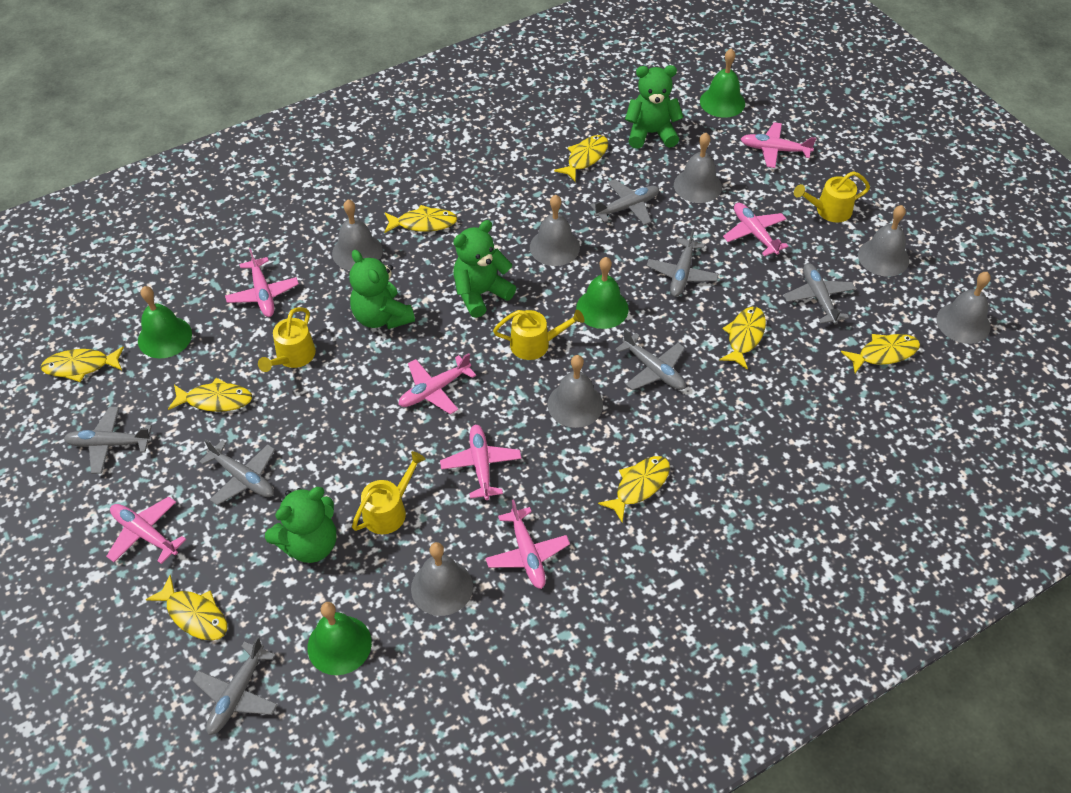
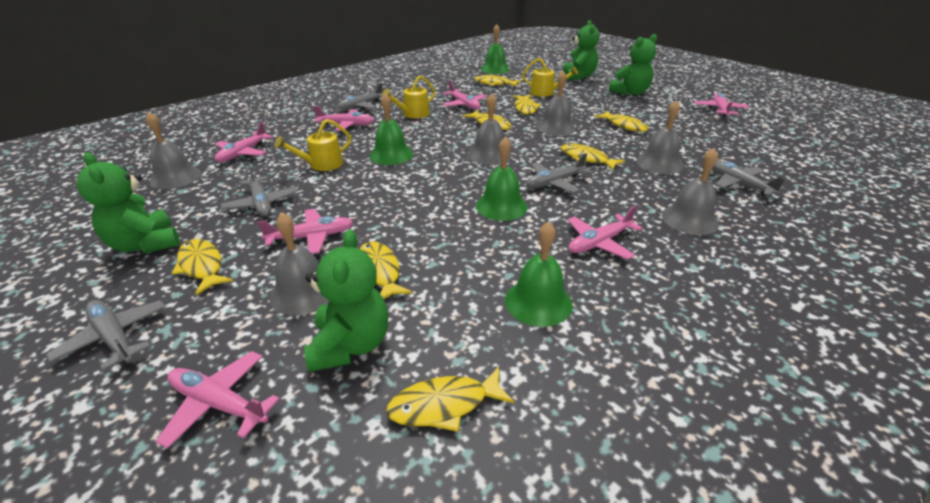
grey bell: [332,199,383,270] [411,542,473,616] [530,195,580,266] [547,355,603,428] [674,133,722,203] [858,205,909,277] [936,272,991,344] = 7 -> [146,112,201,189] [269,213,329,316] [468,93,511,165] [537,71,576,136] [636,100,683,174] [662,148,719,235] = 6
grey plane: [63,407,153,474] [192,636,278,735] [199,439,275,505] [590,179,659,225] [615,329,686,390] [647,228,719,297] [784,263,856,325] = 7 -> [46,300,166,371] [221,165,297,217] [338,83,383,110] [526,153,591,193] [712,160,785,196] = 5
yellow watering can: [258,307,316,372] [352,451,426,534] [493,310,585,360] [794,171,870,222] = 4 -> [274,119,352,171] [382,75,435,118] [522,58,578,97] = 3

